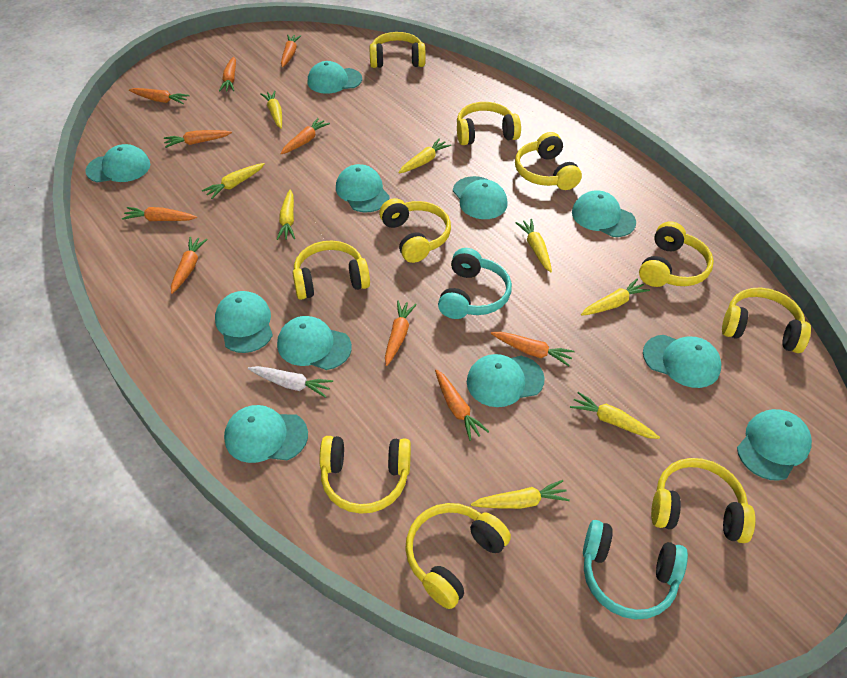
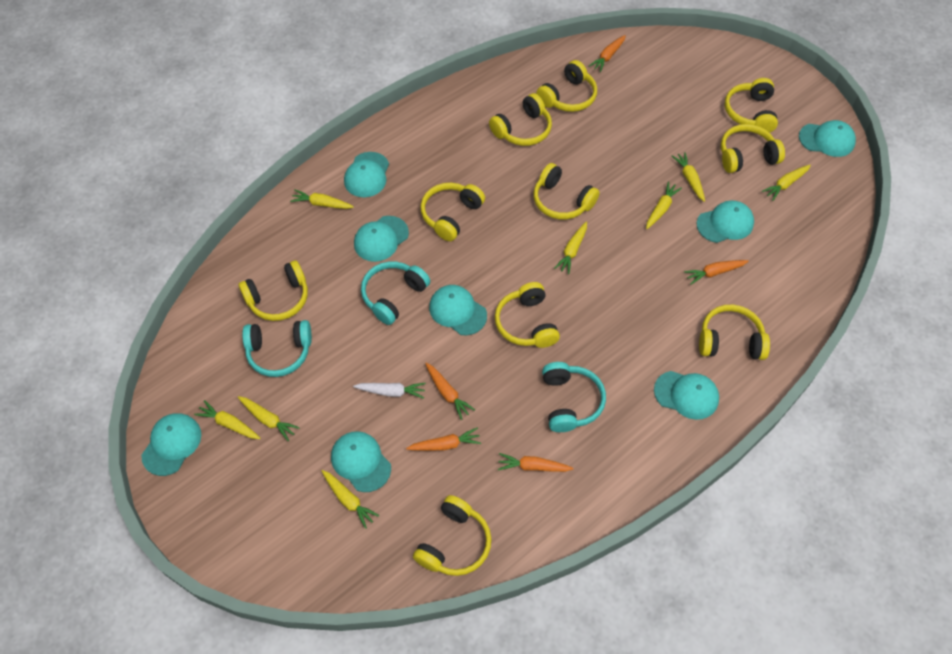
orange carrot: [122,207,197,221] [129,88,190,104] [164,130,232,148] [171,237,208,294] [219,57,236,92] [280,118,330,154] [281,35,301,67] [385,301,417,366] [435,370,489,441] [491,332,575,366] = 10 -> [406,427,481,451] [425,363,475,420] [498,453,574,472] [589,35,626,72] [684,260,749,285] = 5
turquoise cap: [85,144,150,182] [215,291,273,353] [224,405,308,463] [277,316,352,370] [308,61,362,94] [336,164,390,213] [453,176,508,219] [467,354,545,407] [572,190,636,237] [643,335,721,388] [737,409,812,481] = 11 -> [142,413,201,476] [331,431,391,492] [344,152,389,197] [354,216,409,262] [429,285,487,335] [654,371,719,420] [696,201,754,243] [799,120,856,157] = 8
turquoise headphones: [438,248,512,319] [583,520,688,619] = 2 -> [242,320,312,377] [361,261,430,325] [542,362,606,432] = 3

